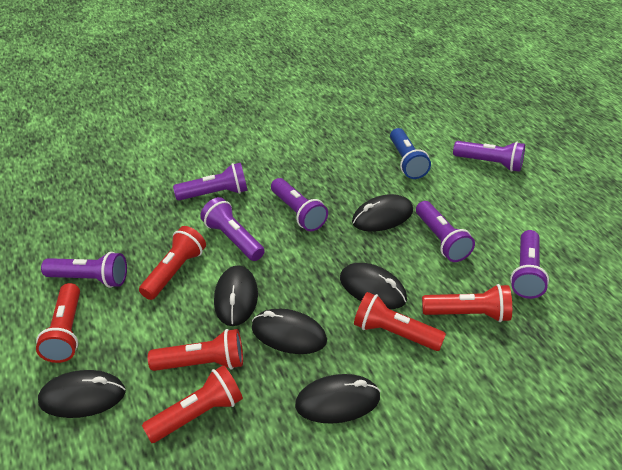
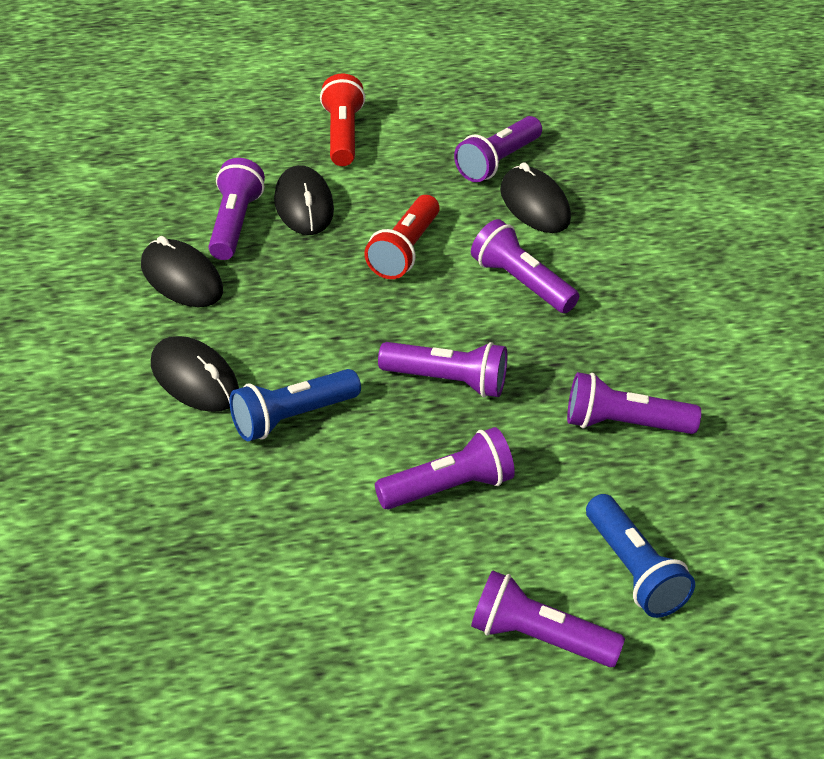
black mouse: [38,370,126,418] [214,265,258,326] [252,309,327,354] [295,374,381,424] [340,263,407,309] [352,194,413,232] = 6 -> [141,236,223,307] [151,336,239,412] [274,165,334,235] [500,162,571,233] = 4
blue flashlight: [390,128,431,179] = 1 -> [230,369,361,441] [586,494,695,618] = 2
red flashlight: [36,283,80,363] [139,226,206,300] [142,365,243,443] [148,329,243,371] [354,292,446,351] [422,284,512,322] = 6 -> [320,74,365,166] [364,195,439,279] = 2

